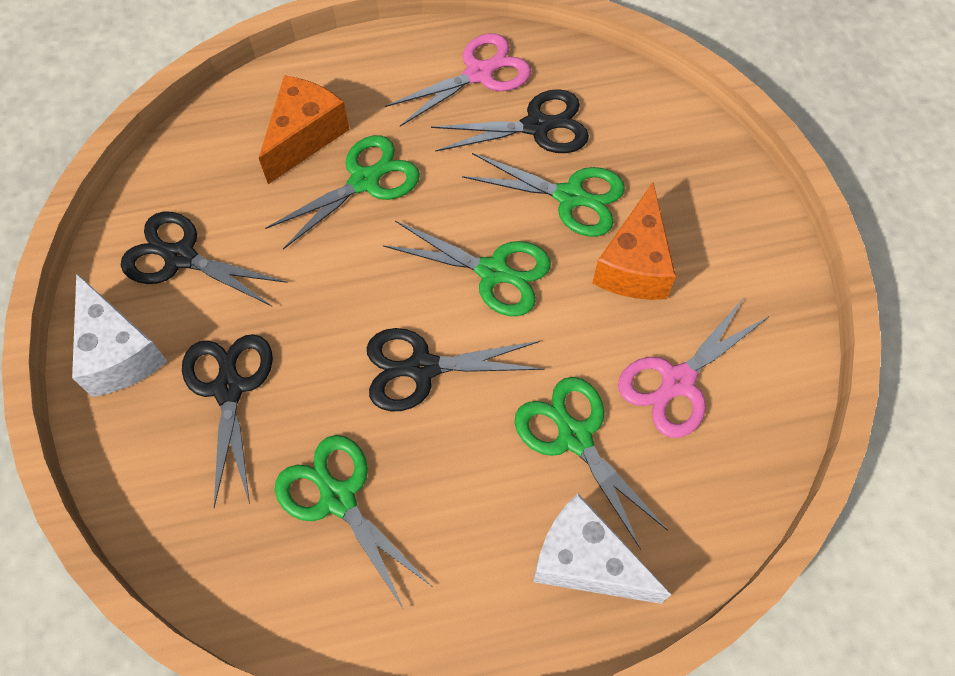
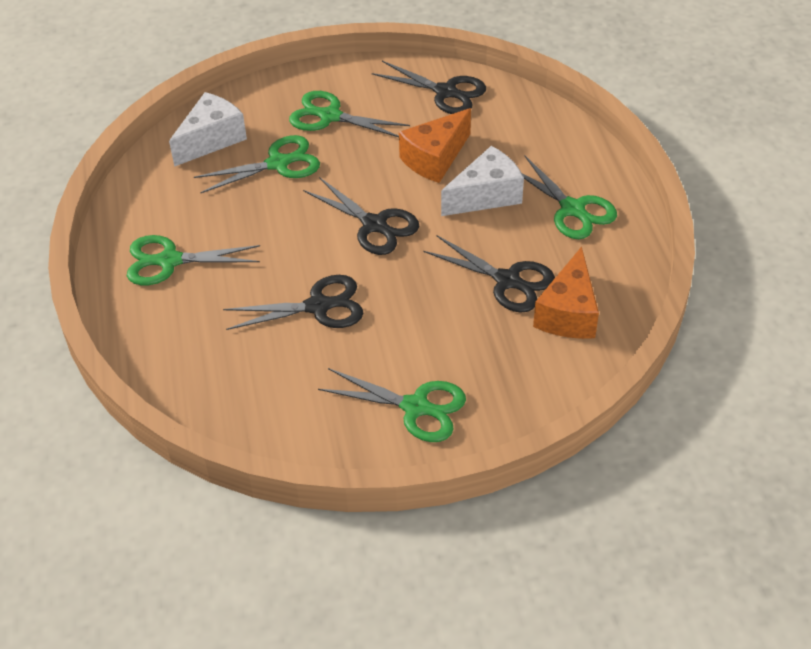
pink scissors: [385,33,531,127] [618,299,769,438] = 2 -> none = 0

